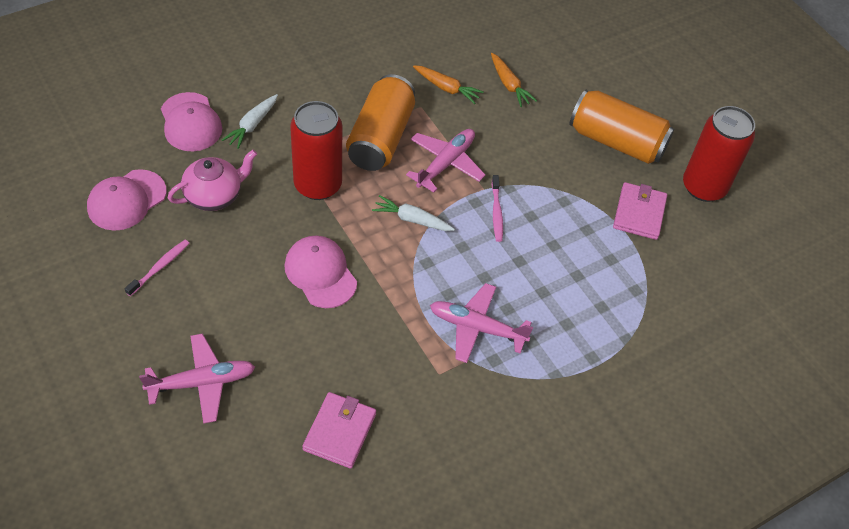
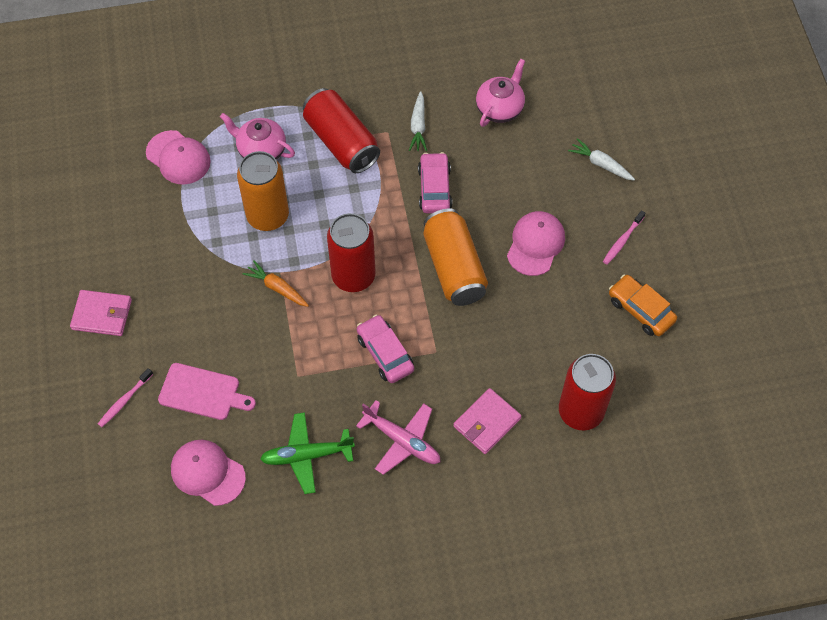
green plane: none = 0 -> [260,412,355,494] = 1
orange car: none = 0 -> [609,274,677,336] = 1
orange carrot: [413,65,484,104] [491,53,537,107] = 2 -> [242,260,309,307] = 1
pink car: none = 0 -> [357,315,414,383] [418,152,452,213] = 2
pink cutting board: none = 0 -> [158,363,256,420] = 1
pink plane: [139,334,255,424] [406,129,485,193] [430,283,533,363] = 3 -> [356,400,441,475] = 1
pink teapot: [168,150,257,211] = 1 -> [220,113,295,160] [476,59,525,127] = 2
red can: [290,101,342,200] [683,106,755,202] = 2 -> [303,88,380,173] [327,213,376,292] [559,354,616,431] = 3

